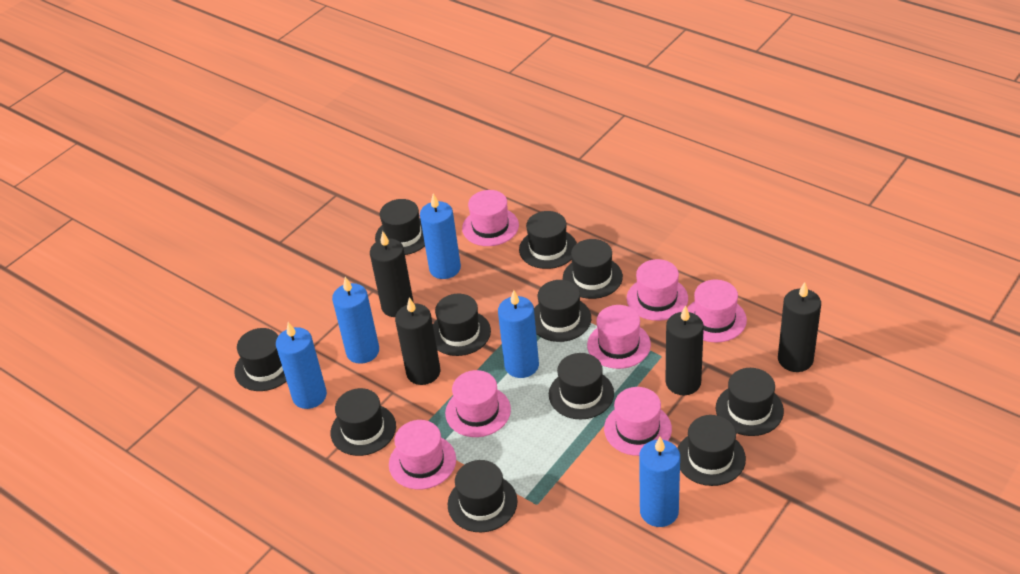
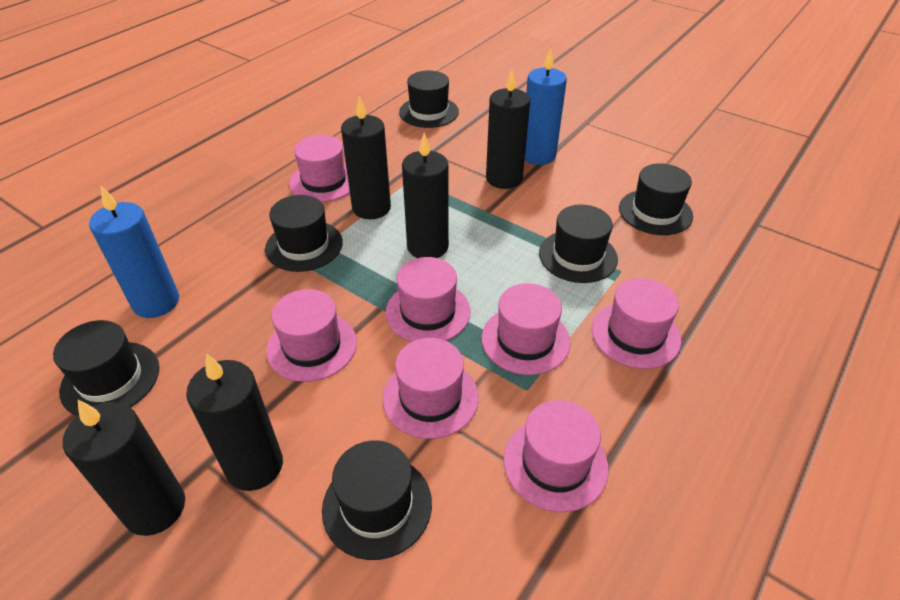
black candle: [370,231,414,317] [395,297,440,385] [665,305,704,395] [778,282,821,372] = 4 -> [63,400,185,536] [186,354,283,491] [341,96,391,219] [402,133,449,258] [486,70,530,189] = 5
black hat: [234,328,287,391] [331,388,396,456] [375,199,425,255] [433,294,491,356] [448,460,518,532] [519,211,577,269] [534,280,591,342] [549,353,614,419] [563,239,623,299] [677,415,746,486] [716,368,784,436] = 11 -> [53,320,159,416] [265,195,343,272] [322,440,432,560] [399,70,459,128] [539,205,618,283] [619,163,693,235] = 6
blue candle: [276,322,327,409] [332,277,379,364] [420,194,461,279] [498,290,539,378] [639,437,680,527] = 5 -> [89,186,179,318] [525,48,567,165] = 2

